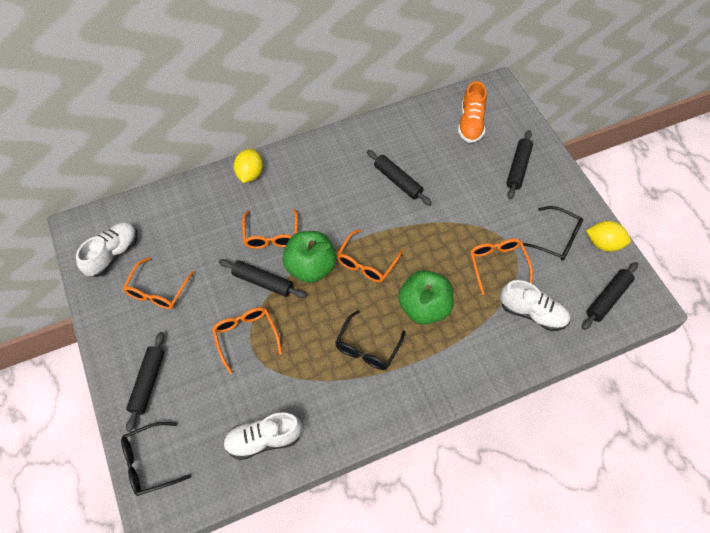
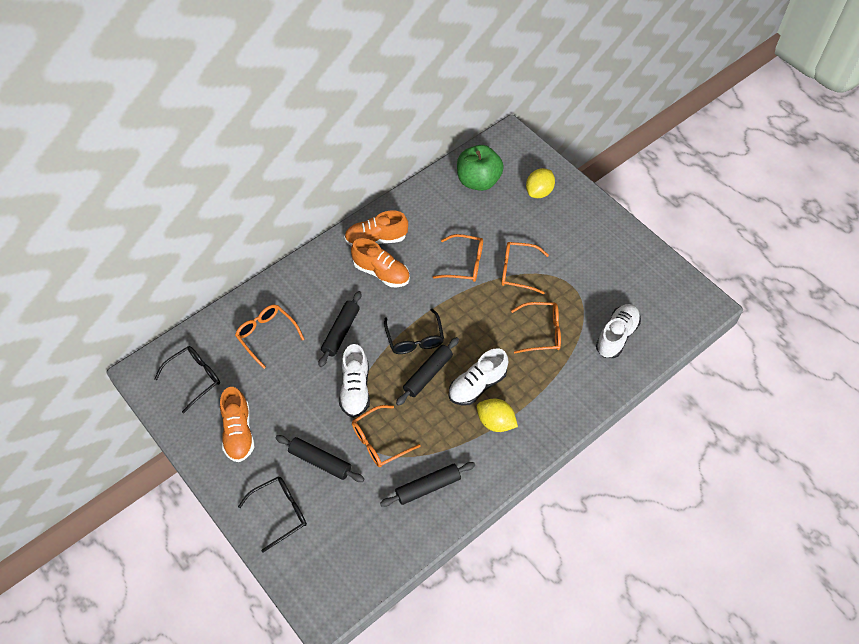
black rolling pin: [126,332,164,432] [219,259,306,298] [367,150,432,205] [506,130,533,199] [582,262,638,330] = 5 -> [275,435,364,482] [319,291,361,367] [380,462,475,507] [396,337,459,406] = 4
green apple: [283,231,337,283] [398,270,454,325] = 2 -> [457,145,504,191] = 1
orange shoe: [458,81,487,143] = 1 -> [220,387,254,462] [344,210,408,246] [351,238,410,287] = 3

